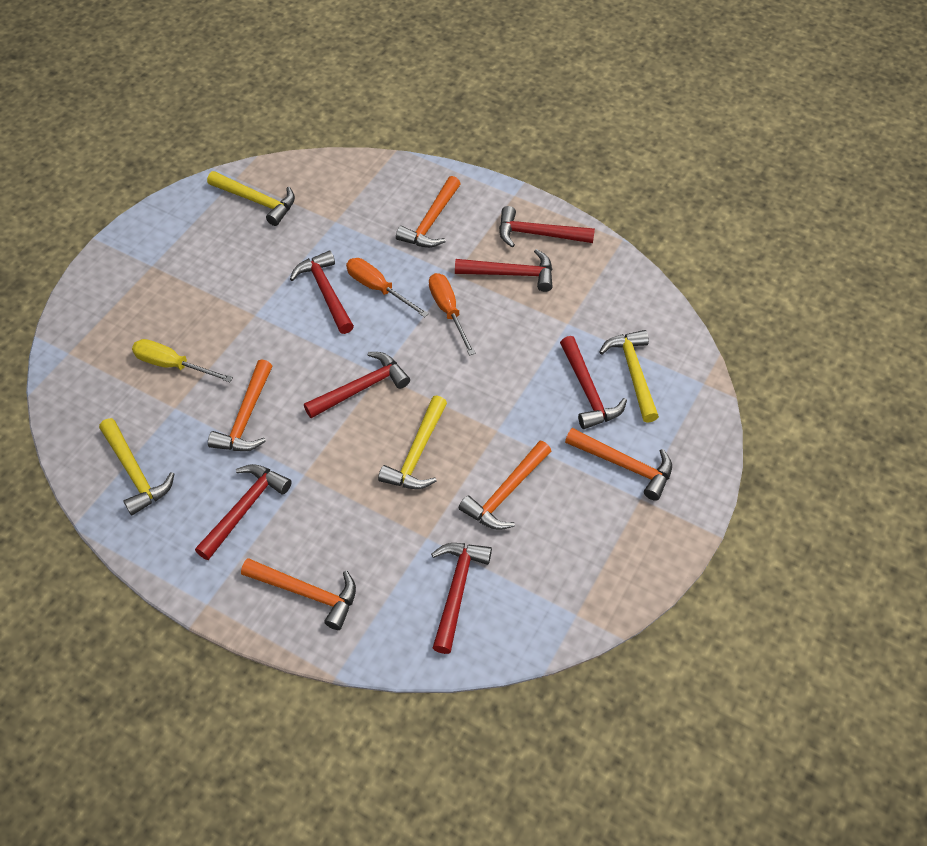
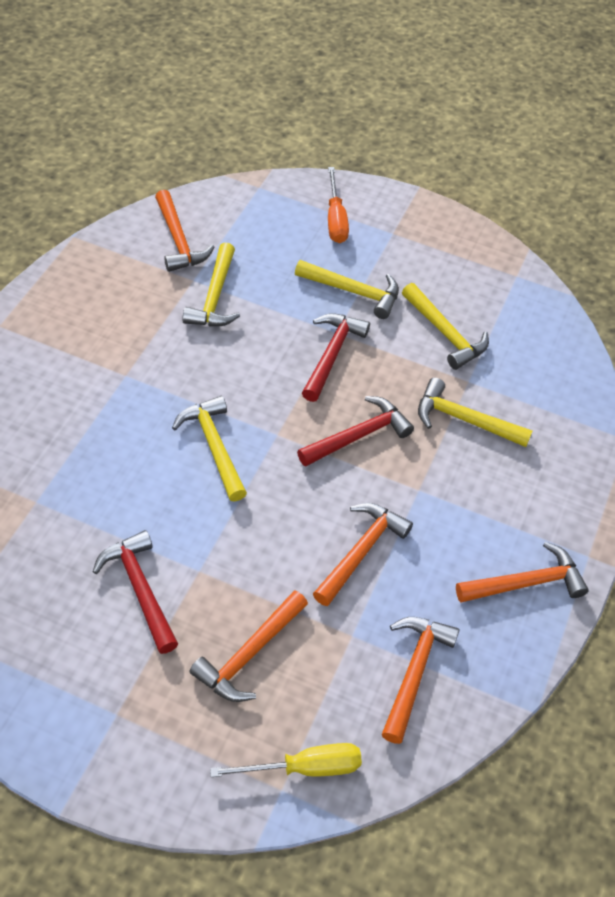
orange screwdriver: [346,258,429,317] [429,273,475,356] = 2 -> [328,167,349,243] = 1
red hammer: [195,464,292,560] [290,250,354,334] [304,352,410,418] [431,543,492,654] [455,249,553,292] [499,206,595,248] [560,336,627,429] = 7 -> [93,530,178,654] [297,396,414,467] [302,313,370,402] = 3
yellow hammer: [99,418,174,516] [207,171,295,226] [378,396,447,489] [599,330,659,423] = 4 -> [172,396,247,501] [182,242,240,327] [295,260,399,319] [402,283,489,370] [418,378,532,447] = 5

